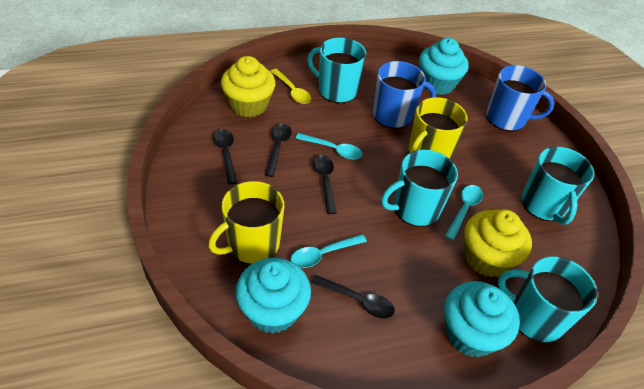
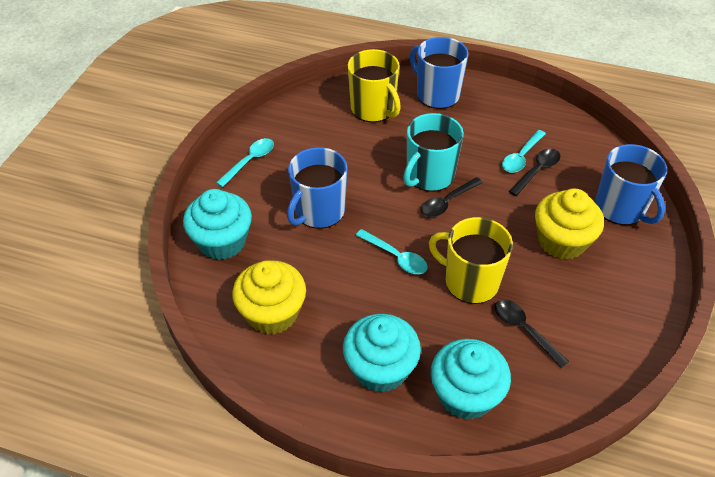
black spoon: [213,129,237,184] [265,124,292,177] [311,275,395,319] [313,155,337,214] = 4 -> [421,177,483,217] [495,300,569,368] [509,148,560,196] = 3
blue mug: [373,61,436,129] [486,65,554,131] = 2 -> [287,147,348,229] [410,37,469,109] [595,144,667,225] = 3
turquoise mug: [307,38,366,103] [381,150,458,227] [498,256,598,343] [521,147,594,225] = 4 -> [403,113,464,192] = 1
yellow spoon: [271,69,311,104] = 1 -> none = 0

